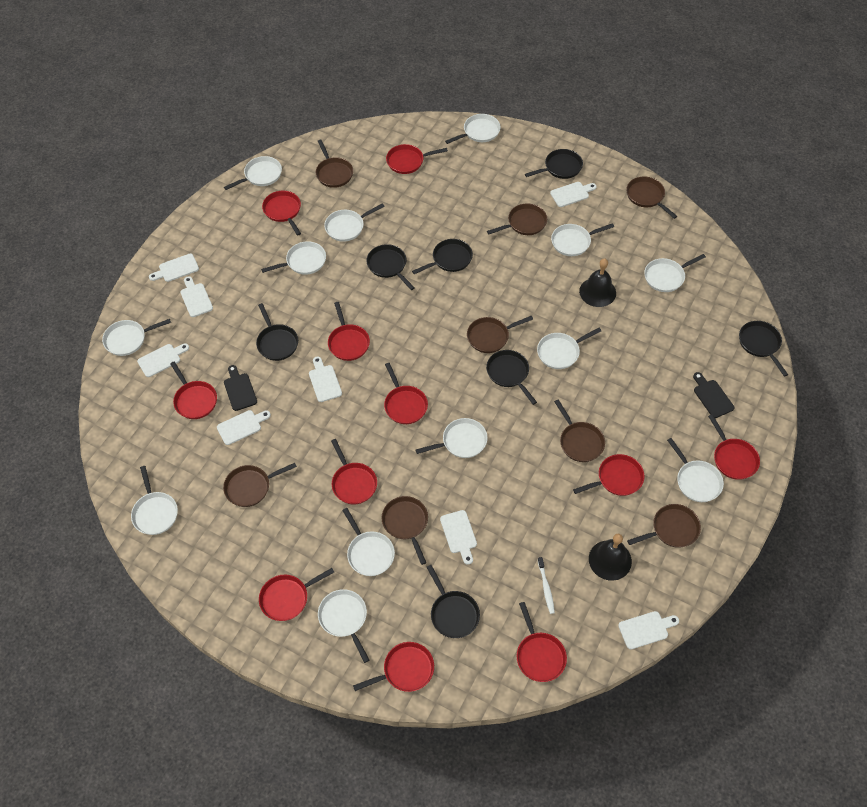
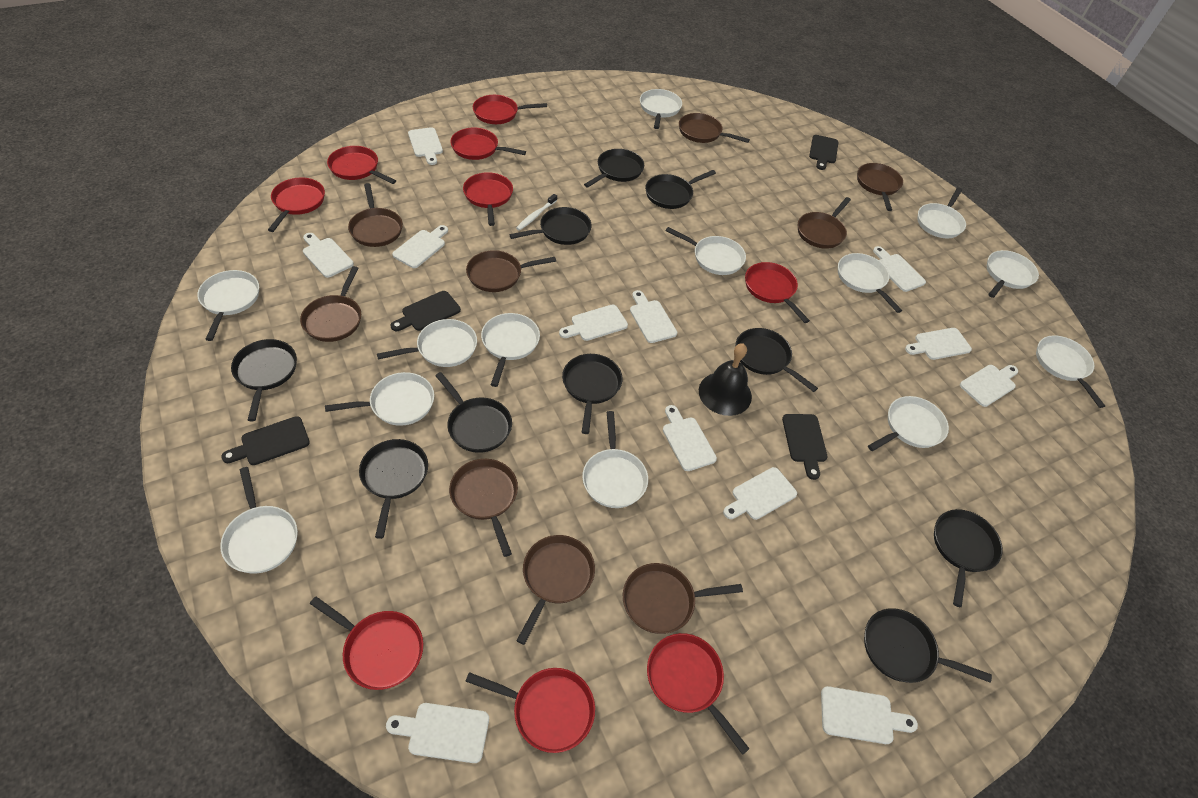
black bell: [579,258,616,307] [589,534,632,581] = 2 -> [699,343,752,416] = 1
black cutting board: [224,365,257,411] [693,372,734,418] = 2 -> [221,416,310,465] [391,291,461,331] [782,414,827,480] [809,135,838,170] = 4
black pan: [256,303,298,361] [366,244,415,290] [412,239,473,274] [426,565,480,638] [486,350,537,405] [525,149,583,179] [739,321,788,376] = 7 -> [231,339,297,421] [359,439,428,539] [435,372,512,453] [510,207,592,245] [562,354,622,434] [584,149,644,188] [645,170,716,209] [735,328,818,392] [864,608,992,683] [934,509,1003,607] = 10
brown pan: [223,463,297,507] [316,140,353,188] [382,496,428,565] [467,316,533,353] [487,204,547,235] [554,399,605,462] [626,177,677,219] [627,504,701,548] = 8 -> [300,266,361,342] [348,183,403,247] [449,459,518,557] [466,250,556,292] [516,535,595,645] [623,563,743,634] [679,113,750,143] [798,197,851,249] [857,163,903,211] = 9
red pan: [170,361,217,419] [259,568,334,621] [262,191,301,236] [328,302,370,361] [331,439,377,504] [353,642,434,692] [384,363,428,424] [386,144,448,174] [517,602,567,682] [573,454,645,496] [708,414,760,480] = 11 -> [268,178,325,232] [310,596,423,690] [327,146,396,184] [450,128,526,160] [463,172,513,226] [465,668,595,753] [473,95,547,124] [647,633,750,755] [745,262,810,323] = 9
white cutting board: [137,343,189,377] [149,254,199,282] [180,276,213,317] [217,410,271,445] [309,356,342,402] [440,510,477,565] [550,182,597,207] [618,611,679,649] = 8 -> [303,233,354,278] [386,703,489,763] [392,225,448,268] [408,127,443,165] [559,304,628,341] [630,290,677,343] [663,405,717,471] [723,467,797,520] [821,686,918,744] [873,246,926,292] [905,328,972,360] [960,365,1018,407] = 12

